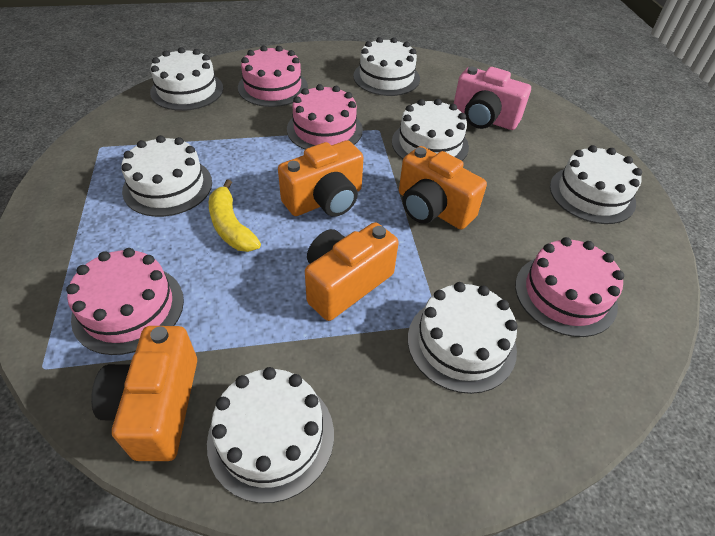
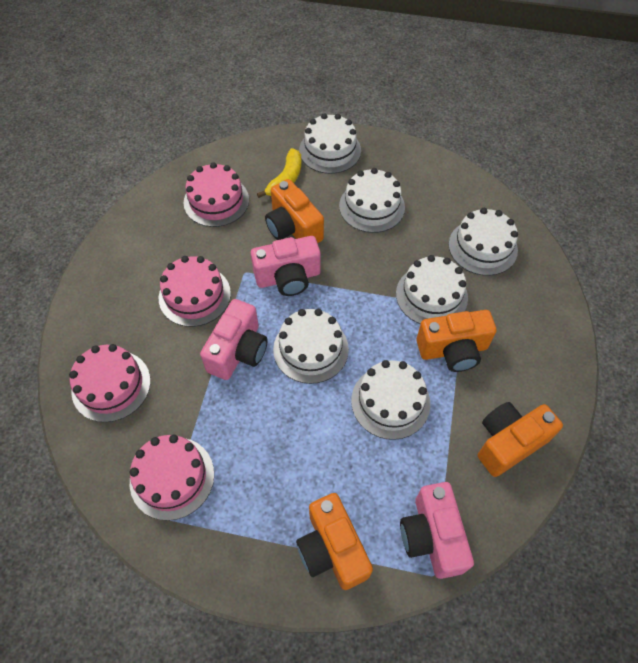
pink camera: [454,67,531,130] = 1 -> [200,299,268,380] [251,236,321,296] [400,482,474,579] = 3
white cake: [121,135,212,217] [150,47,223,111] [207,367,334,503] [353,37,420,96] [392,99,469,161] [408,282,518,394] [550,145,642,224] = 7 -> [273,309,349,384] [299,113,361,174] [339,168,405,233] [351,360,430,440] [396,255,468,324] [449,208,518,276] = 6

